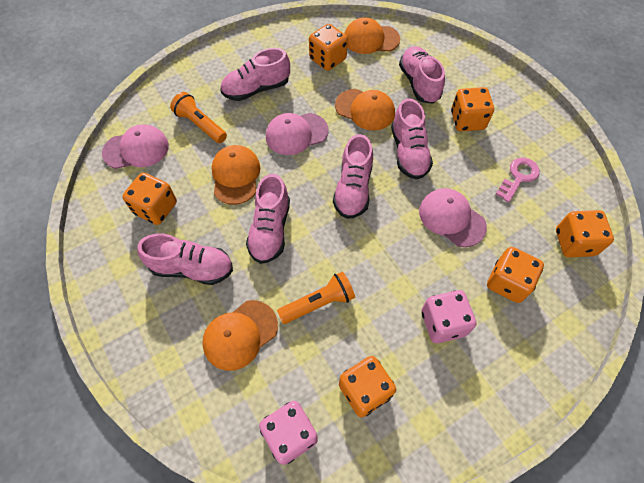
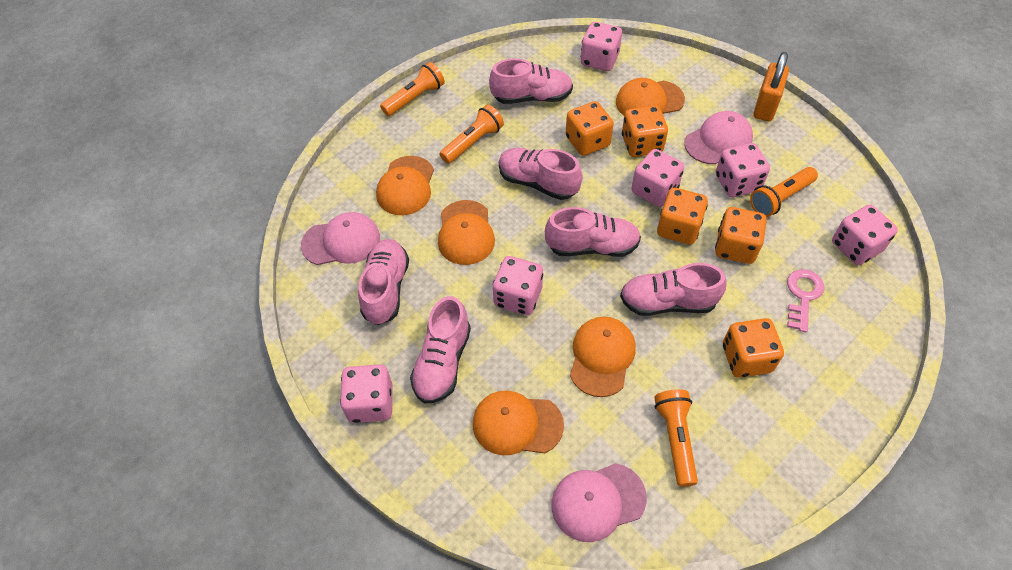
orange cap: [202,300,278,371] [212,145,260,205] [335,89,395,131] [344,17,400,54] = 4 -> [376,156,434,215] [438,200,495,265] [473,391,564,455] [570,317,636,397] [616,78,685,116] = 5
orange dice: [122,173,177,225] [309,24,348,71] [339,356,396,417] [451,87,494,131] [487,247,544,303] [556,210,614,257] = 6 -> [566,101,614,156] [622,105,668,157] [657,188,708,245] [715,207,767,264] [723,318,784,378] = 5
orange flashlight: [170,92,227,143] [277,272,355,324] = 2 -> [380,62,445,116] [440,105,504,164] [654,389,698,487] [750,167,818,217] = 4
orange padlock: none = 0 -> [753,52,789,122] = 1
pink dice: [259,401,318,465] [421,290,477,343] = 2 -> [340,364,393,423] [493,256,543,315] [581,22,622,71] [631,149,684,207] [716,143,770,197] [832,205,898,265] = 6

